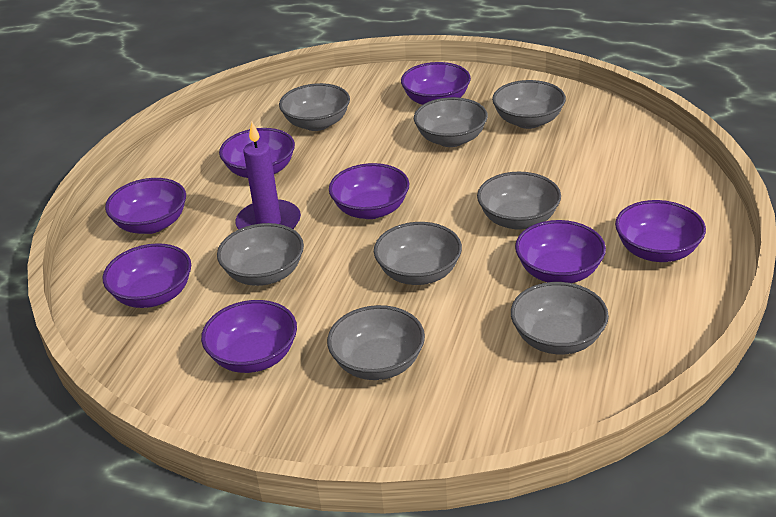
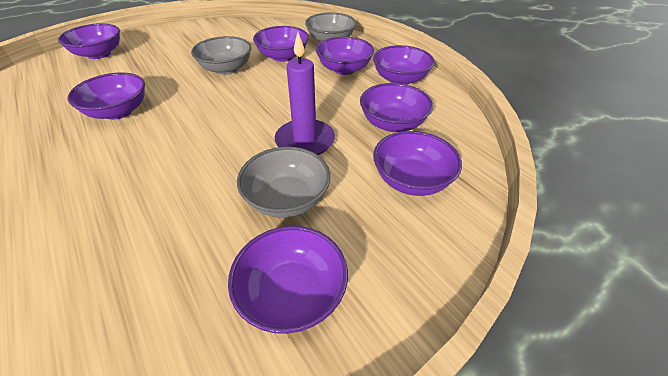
grey bowl: [217,223,304,286] [279,83,350,131] [327,305,425,380] [374,222,462,285] [414,97,488,147] [477,172,561,230] [492,80,566,129] [511,282,609,354] = 8 -> [191,36,252,75] [237,147,330,218] [305,13,356,42] = 3

